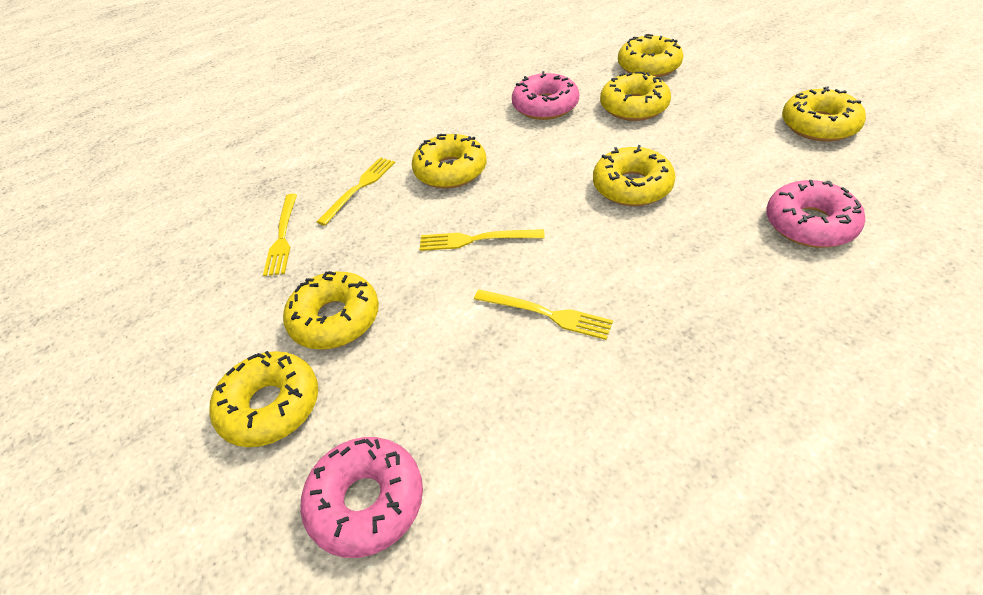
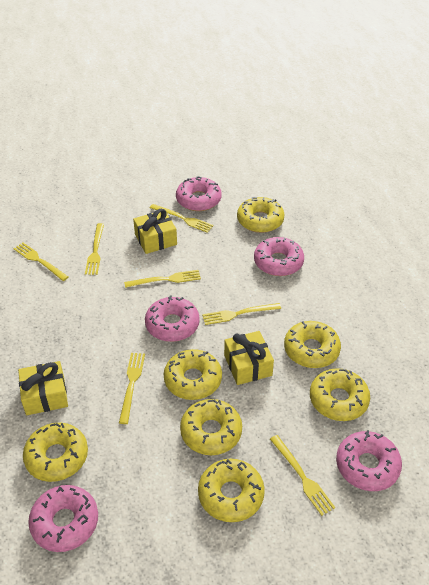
pink donut: [300,437,423,558] [512,71,579,120] [766,180,865,248] = 3 -> [28,485,98,552] [145,295,200,342] [176,176,222,211] [254,237,304,276] [336,430,402,491] = 5
yellow fork: [263,194,297,276] [317,157,395,226] [420,229,545,251] [474,289,613,340] = 4 -> [13,243,68,281] [85,223,104,275] [119,353,145,424] [124,270,201,288] [150,204,214,233] [202,303,281,325] [270,435,335,516] = 7
yellow gift: none = 0 -> [18,361,68,415] [133,209,177,254] [224,331,274,385] = 3

